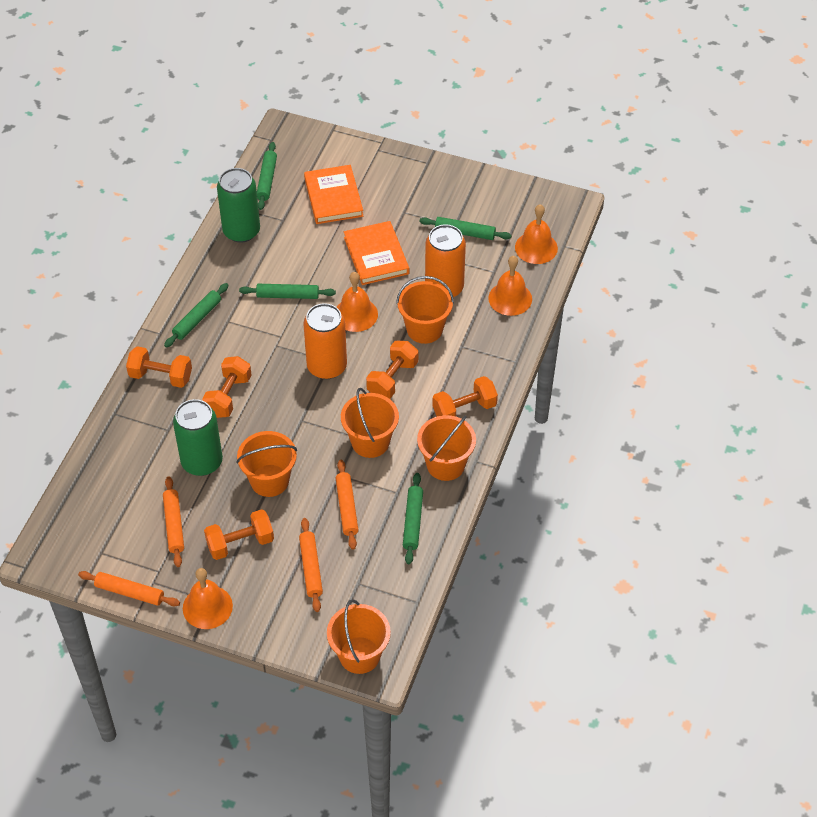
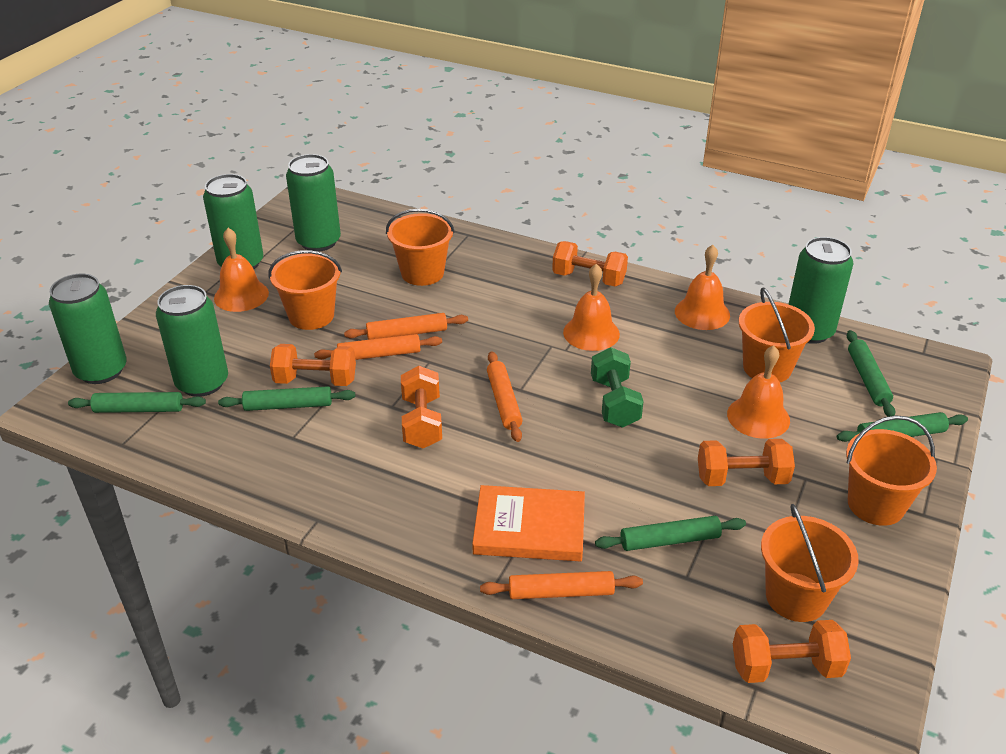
green can: [173,399,223,476] [217,168,260,243] = 2 -> [49,274,127,384] [156,285,228,397] [203,174,263,269] [286,154,341,252] [788,237,853,344] = 5
green dumbbell: none = 0 -> [591,347,644,428] = 1
orange book: [304,165,363,224] [344,221,409,285] = 2 -> [472,485,585,561] = 1
orange can: [303,303,347,379] [425,224,466,298] = 2 -> none = 0

